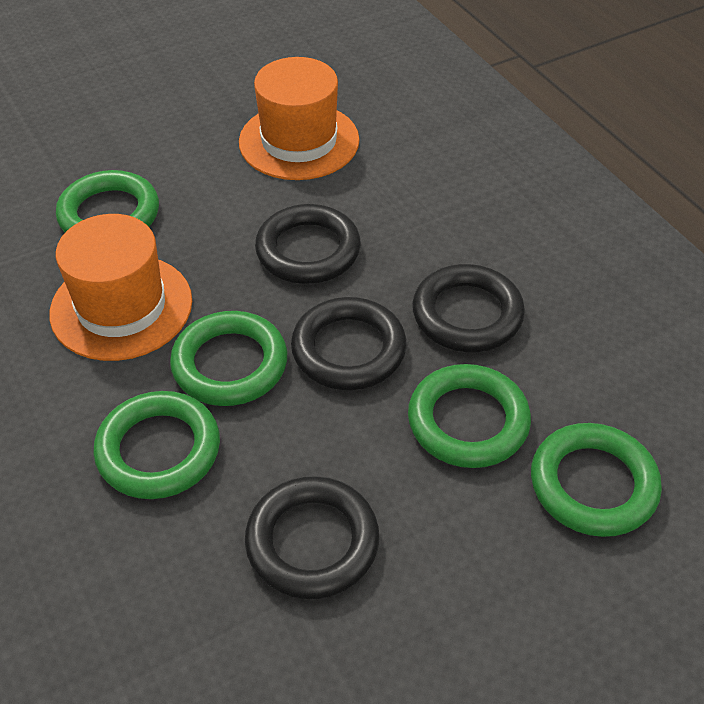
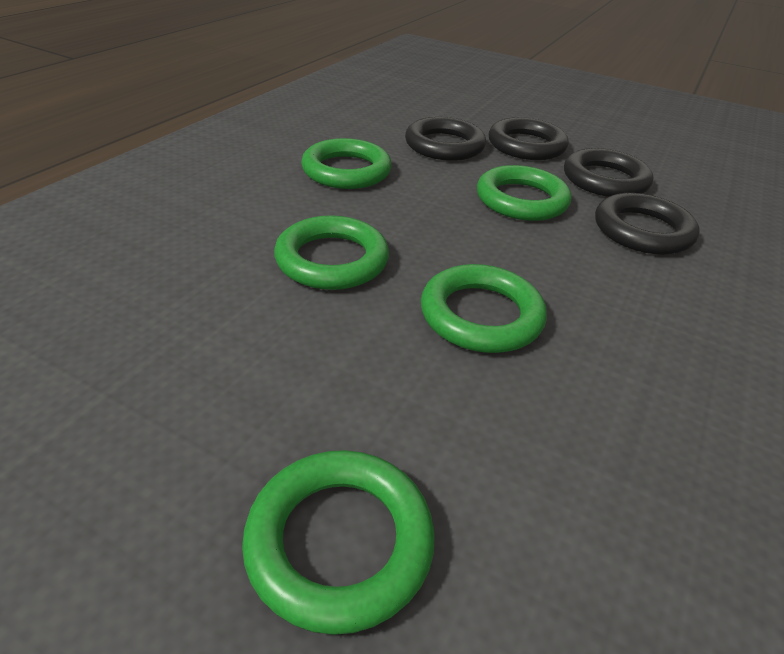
orange hat: [49,214,192,361] [239,57,360,180] = 2 -> none = 0

